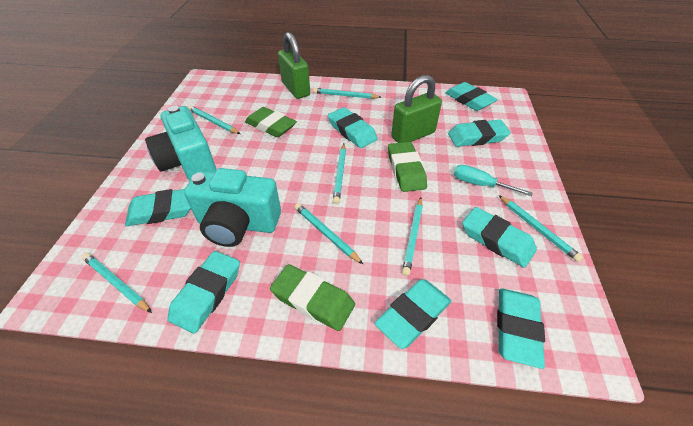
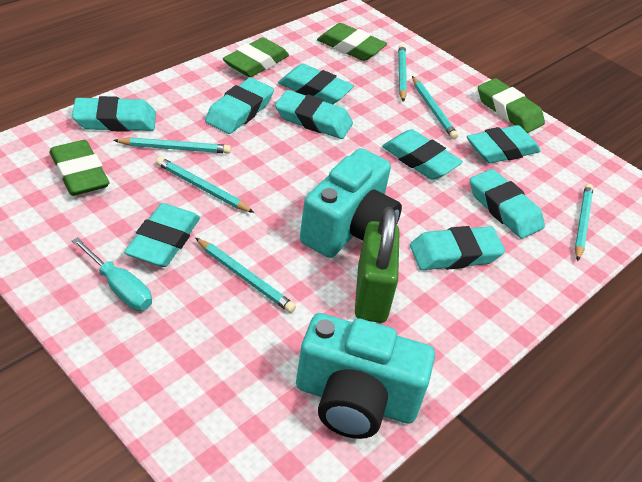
green eraser: [245,107,297,137] [270,264,355,331] [388,142,427,192] = 3 -> [50,140,109,196] [223,37,289,77] [317,23,387,61] [478,78,545,133] = 4
green padlock: [278,32,310,99] [391,75,442,143] = 2 -> [355,207,399,323] = 1
turquoise eraser: [125,189,191,226] [168,251,240,334] [328,107,378,148] [374,279,451,349] [445,82,498,111] [448,120,510,147] [462,207,537,268] [497,289,545,369] = 8 -> [72,96,156,132] [124,203,200,267] [205,78,274,134] [275,90,353,139] [278,64,354,104] [382,129,463,180] [410,226,505,270] [467,125,541,163] [470,169,545,239] = 9
turquoise pencil: [82,253,152,313] [188,105,240,134] [295,203,363,264] [313,88,381,99] [333,144,346,204] [402,197,423,276] [499,195,583,262] = 7 -> [113,137,231,154] [156,157,254,213] [195,238,296,313] [398,44,407,102] [412,76,458,139] [575,184,593,261] = 6

